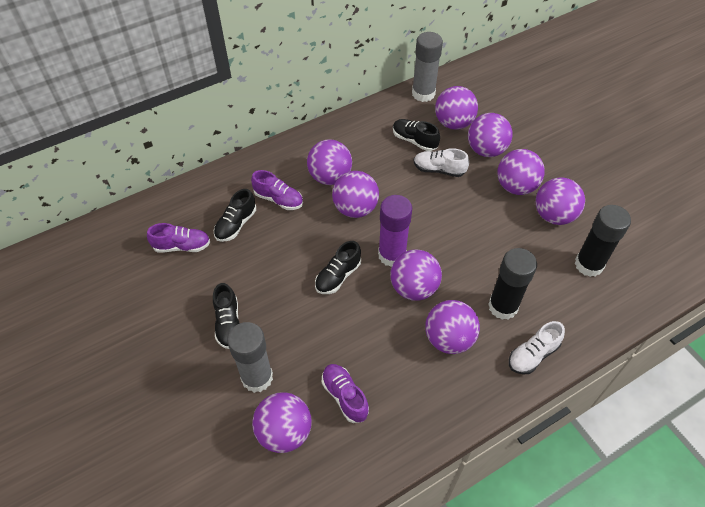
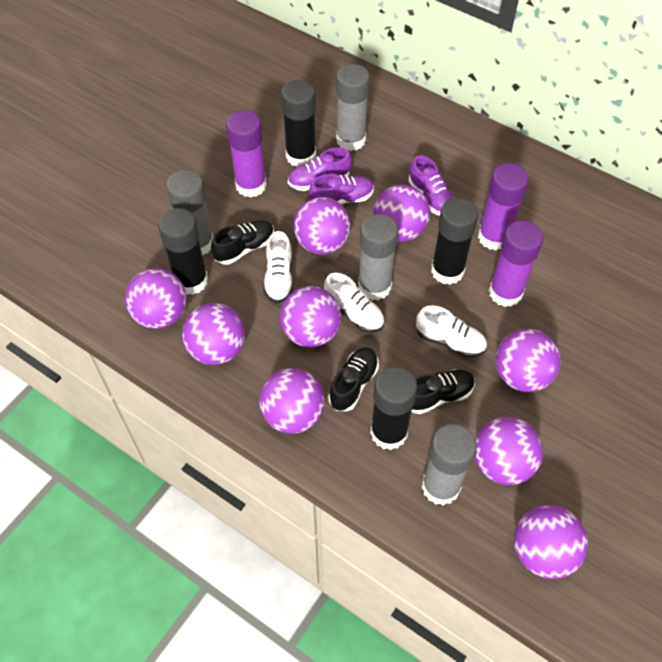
black glue stick: [488,248,537,320] [575,205,631,277] = 2 -> [158,208,208,295] [281,80,316,167] [370,367,417,450] [431,198,479,285] = 4
black shoe: [213,283,240,349] [214,189,256,242] [315,241,361,294] [393,119,440,151] = 4 -> [211,220,274,264] [328,347,379,411] [411,369,475,414] = 3
grey glue stick: [227,322,273,393] [412,32,443,102] = 2 -> [166,170,213,256] [336,64,370,151] [358,214,398,300] [422,424,477,505] = 4
purple glue stick: [378,195,412,267] = 1 -> [226,110,267,198] [478,163,529,250] [489,220,543,307] = 3
white shoe: [414,148,469,177] [509,321,565,374] = 2 -> [263,231,293,303] [324,273,384,333] [416,305,487,358] = 3

